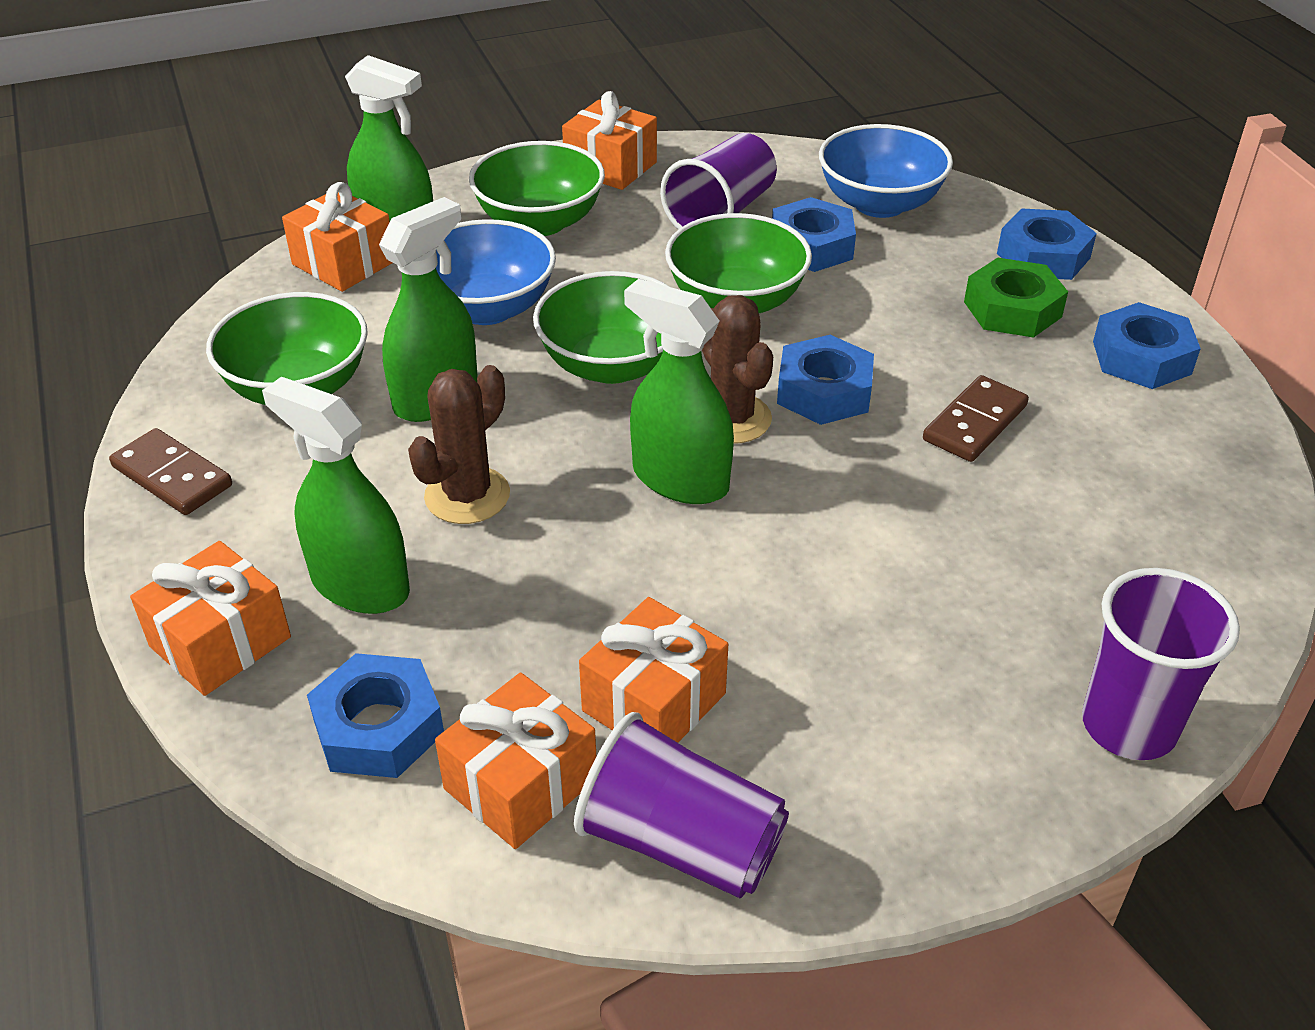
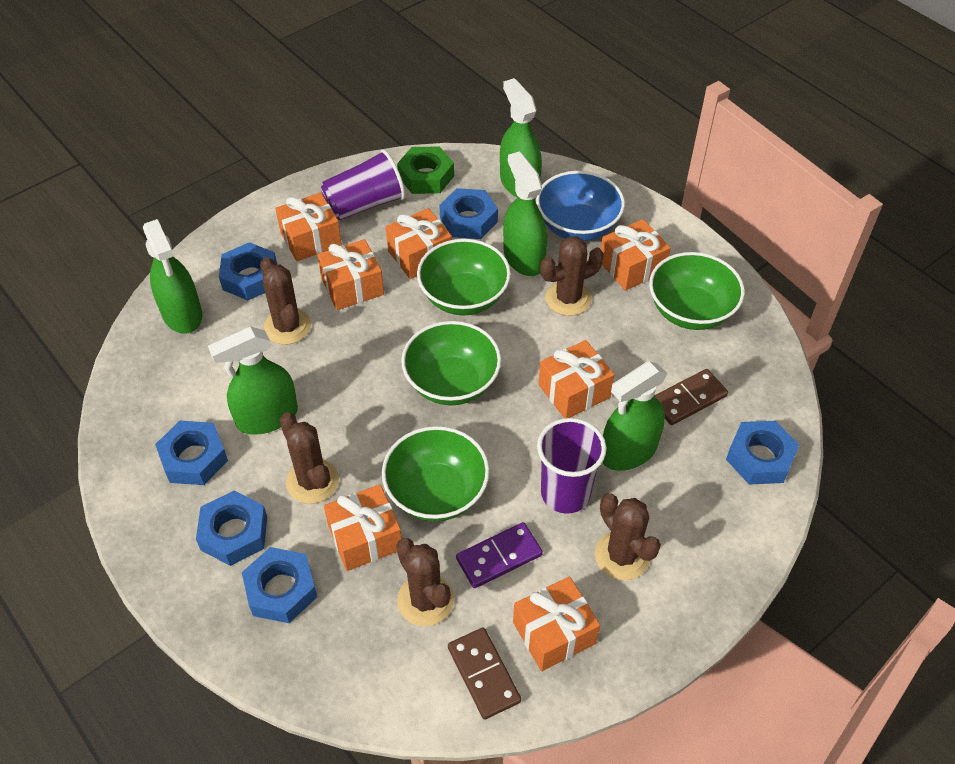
blue bowl: [436,219,556,325] [819,124,953,218] = 2 -> [536,171,625,241] = 1
blue nut: [307,653,444,778] [772,197,856,272] [777,335,874,425] [997,208,1097,280] [1093,302,1201,389] = 5 -> [155,421,228,485] [196,491,267,566] [219,242,277,300] [242,547,317,623] [439,188,498,239] [726,421,799,485] = 6
brown cactus: [408,365,510,524] [702,295,773,444] = 2 -> [260,257,311,345] [279,412,339,504] [396,538,454,626] [540,236,604,316] [595,493,661,580] = 5
green spray bottle: [262,377,410,614] [345,55,433,221] [379,197,478,422] [624,279,734,504] = 4 -> [143,219,202,334] [208,327,298,435] [500,78,542,197] [503,151,547,276] [602,361,668,471] = 5
orange gift: [130,541,291,696] [282,182,393,292] [435,673,596,849] [562,91,657,190] [579,597,728,743] = 5 -> [275,192,342,261] [317,239,384,310] [324,484,402,571] [386,208,452,279] [513,576,600,671] [538,340,614,418] [601,219,670,291] = 7
purple cup: [574,712,789,898] [660,133,777,230] [1082,568,1240,760] = 3 -> [321,150,406,220] [537,418,606,514] = 2
purple domino: none = 0 -> [456,522,543,588] = 1

